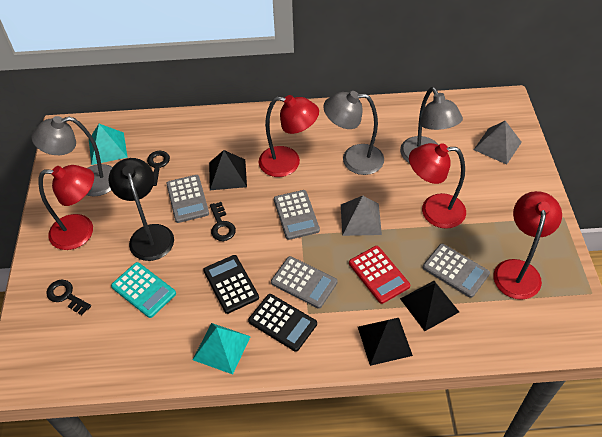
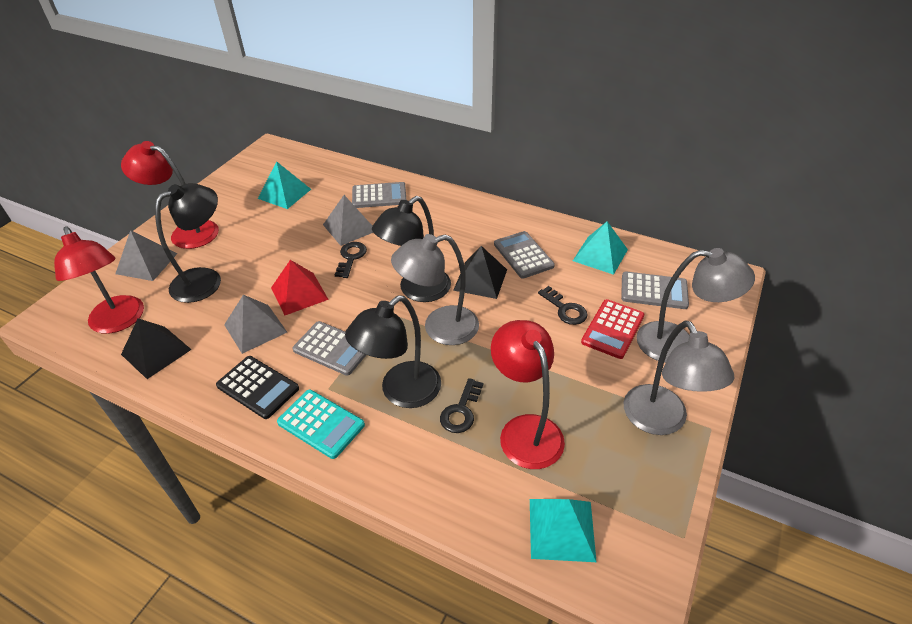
black calculator: [203,255,259,314] [248,294,317,352] = 2 -> [216,356,299,419] = 1
black lamp: [108,158,174,261] = 1 -> [155,183,221,303] [345,295,441,408] [372,196,451,302] = 3
black pyramid: [209,150,247,190] [358,318,413,366] [400,281,459,331] = 3 -> [121,318,192,379] [453,246,507,299] = 2
grey pyramid: [341,196,382,236] [474,121,522,165] = 2 -> [115,230,178,281] [224,295,287,354] [323,195,373,246] = 3
red lamp: [38,165,94,250] [259,95,319,177] [409,143,466,229] [493,191,562,300] = 4 -> [54,227,144,334] [121,141,219,249] [491,320,565,469] = 3
red pyramid: none = 0 -> [271,260,329,315] = 1
turquoise pyramid: [89,124,128,165] [193,323,251,375] = 2 -> [258,161,311,209] [530,499,597,562] [573,222,628,275] = 3

